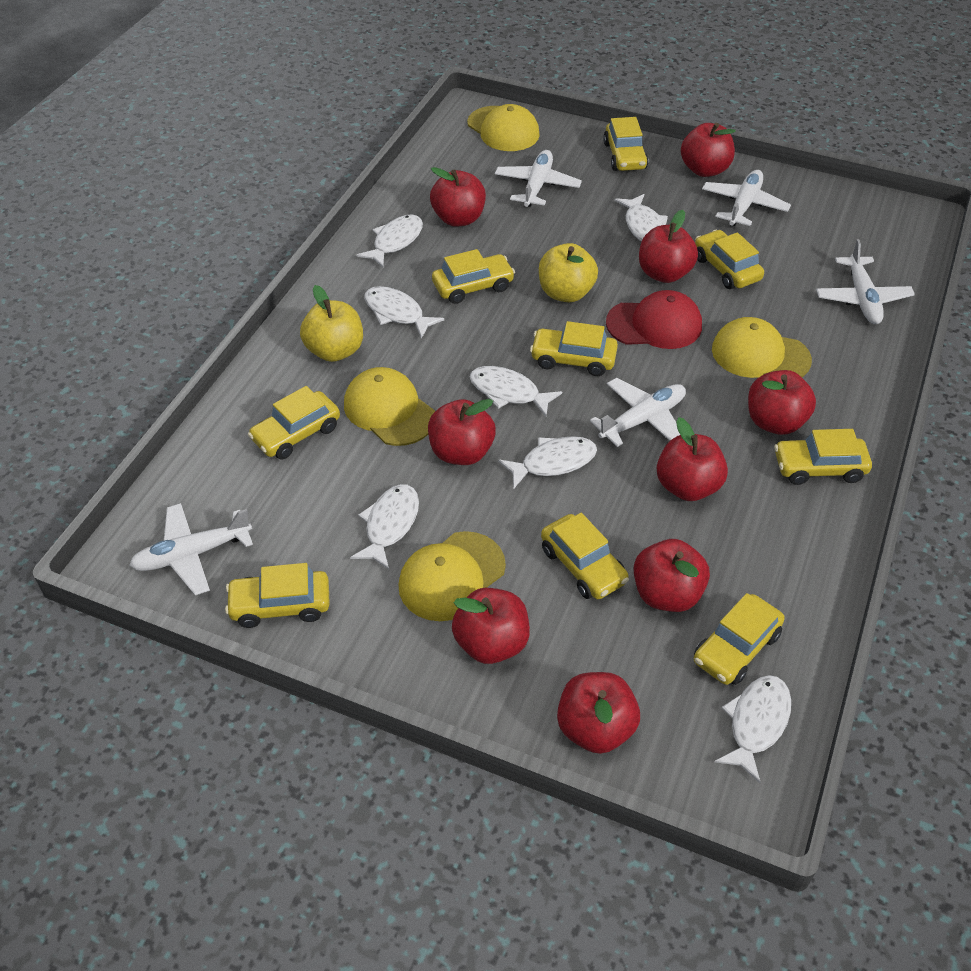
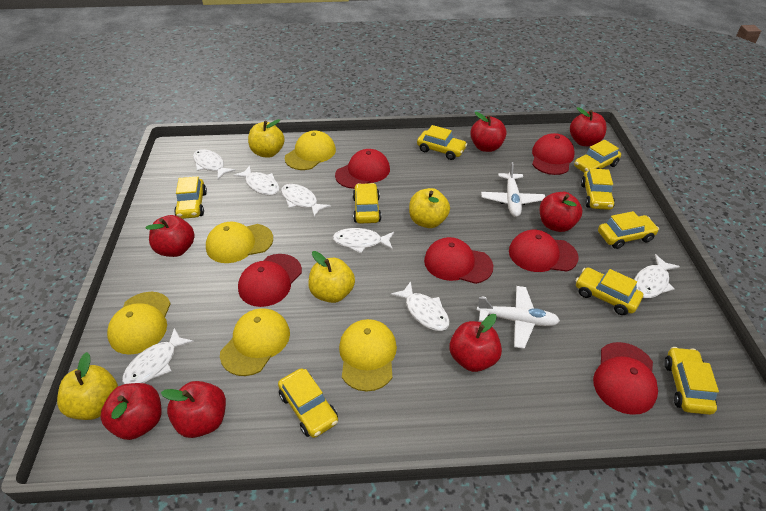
red apple: [428,399,496,465] [430,167,486,227] [452,588,530,664] [557,672,640,754] [634,539,710,612] [639,210,698,283] [657,417,728,501] [681,123,736,177] [748,370,816,435] = 9 -> [100,383,162,440] [145,215,195,257] [161,381,226,438] [449,314,502,372] [470,112,507,152] [540,192,582,232] [570,107,607,146] = 7
red cap: [606,290,702,349] = 1 -> [238,254,302,307] [335,149,390,189] [424,237,493,284] [509,230,579,272] [532,133,575,175] [593,342,658,415] = 6
white plane: [129,503,253,595] [495,150,582,207] [590,378,686,447] [702,170,791,226] [816,239,915,324] = 5 -> [477,286,560,349] [481,162,545,217] = 2
yellow apple: [300,285,363,362] [539,243,598,302] = 2 -> [57,352,118,420] [248,119,285,157] [308,251,355,303] [409,188,450,228] = 4
yellow cap: [344,367,435,446] [398,531,506,621] [467,104,540,151] [712,317,812,378] = 4 -> [107,292,171,355] [206,222,273,263] [220,308,290,376] [285,131,336,170] [339,319,397,391] = 5

